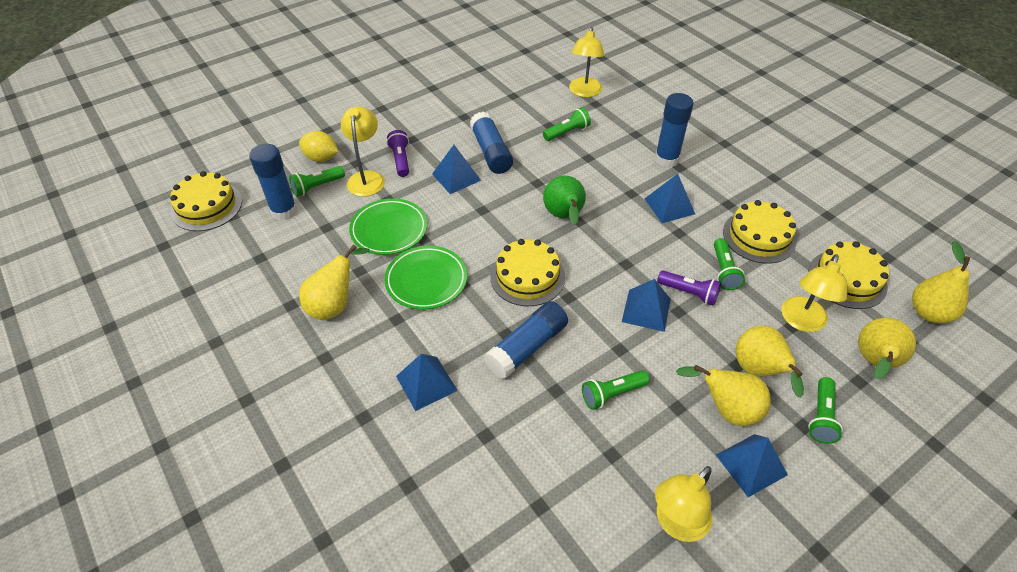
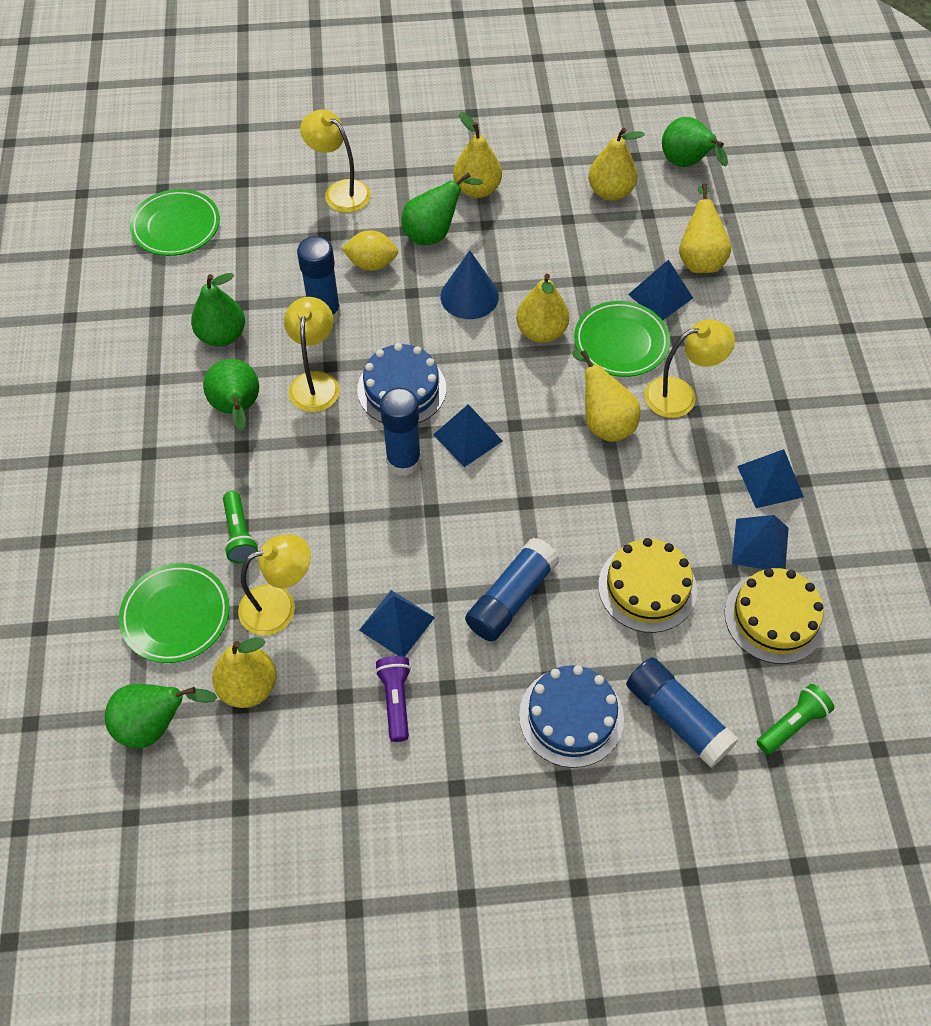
blue cake: none = 0 -> [357,343,446,423] [519,665,624,768] = 2
blue cone: none = 0 -> [440,251,499,319] = 1
green flashlight: [289,166,345,197] [543,107,591,141] [582,370,650,410] [714,238,745,290] [808,377,843,444] = 5 -> [223,491,258,563] [757,684,834,755] = 2
green pear: [543,176,586,225] = 1 -> [105,684,218,748] [191,273,245,347] [203,359,259,431] [402,173,483,245] [662,117,728,167] = 5
green plate: [349,198,427,255] [384,246,467,310] = 2 -> [119,563,229,663] [130,189,220,256] [574,301,670,377] = 3
purple flashlight: [387,130,409,177] [657,270,721,306] = 2 -> [375,656,411,742] = 1
yellow cake: [170,171,242,231] [490,239,565,306] [723,200,796,264] [808,241,889,309] = 4 -> [598,538,697,633] [724,568,826,664] = 2
yellow pear: [299,244,370,320] [676,365,771,426] [736,326,804,398] [858,318,916,379] [912,241,970,324] = 5 -> [212,637,277,708] [453,112,502,198] [516,274,569,343] [572,350,641,442] [588,128,645,201] [679,184,731,273] = 6

